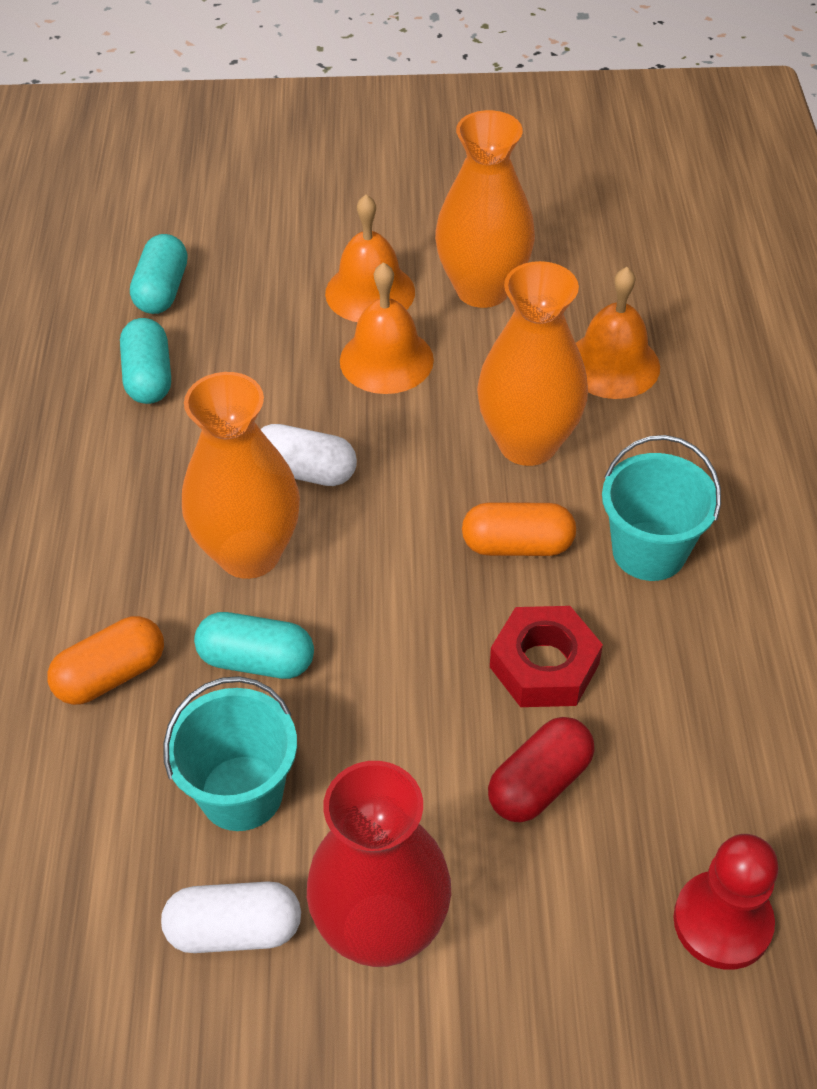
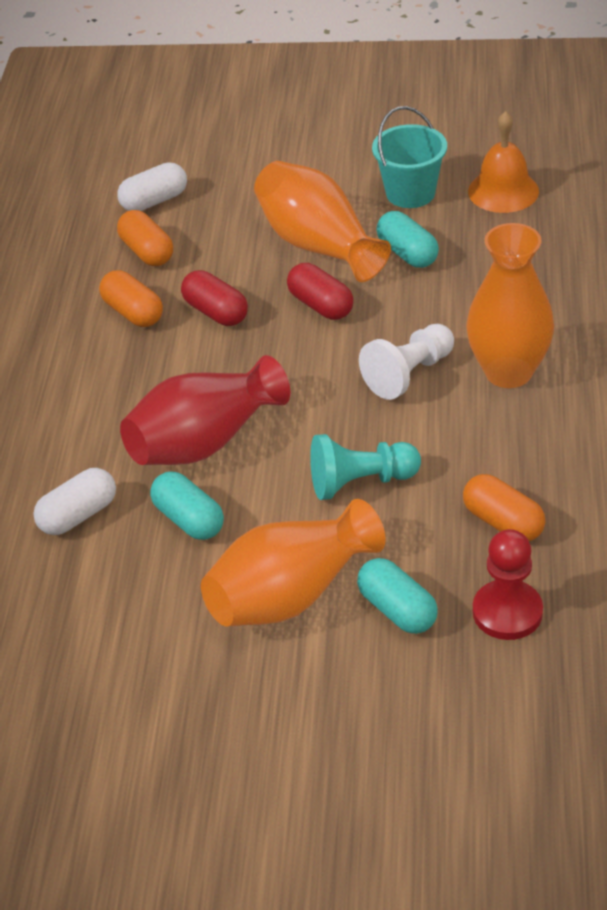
orange bell: [325,194,415,322] [340,262,434,394] [576,267,660,399] = 3 -> [468,111,539,213] = 1
orange capsule: [47,616,164,705] [462,502,576,556] = 2 -> [99,270,163,327] [117,210,173,266] [463,474,545,541] = 3
red capsule: [488,717,594,823] = 1 -> [181,270,248,326] [287,263,353,320] = 2
red nut: [490,606,603,707] = 1 -> none = 0
turquoise bucket: [163,676,297,831] [602,435,721,581] = 2 -> [372,106,447,208] = 1
turquoise pawn: none = 0 -> [310,434,421,500] = 1
white pawn: none = 0 -> [359,324,454,400] = 1

